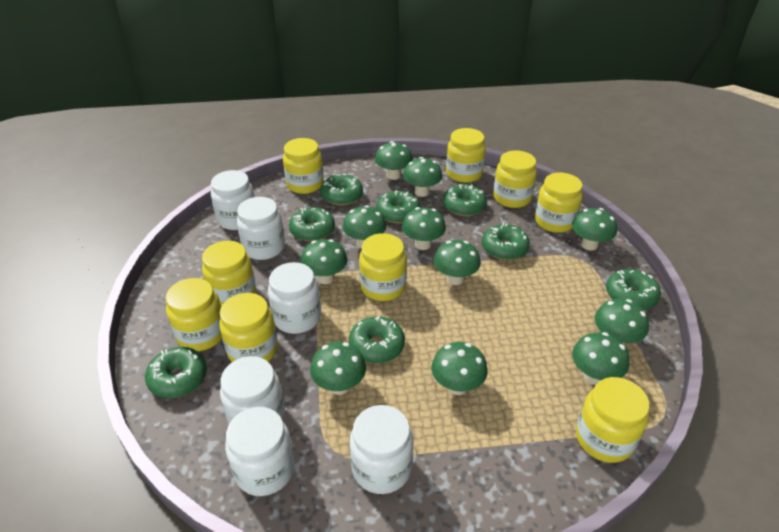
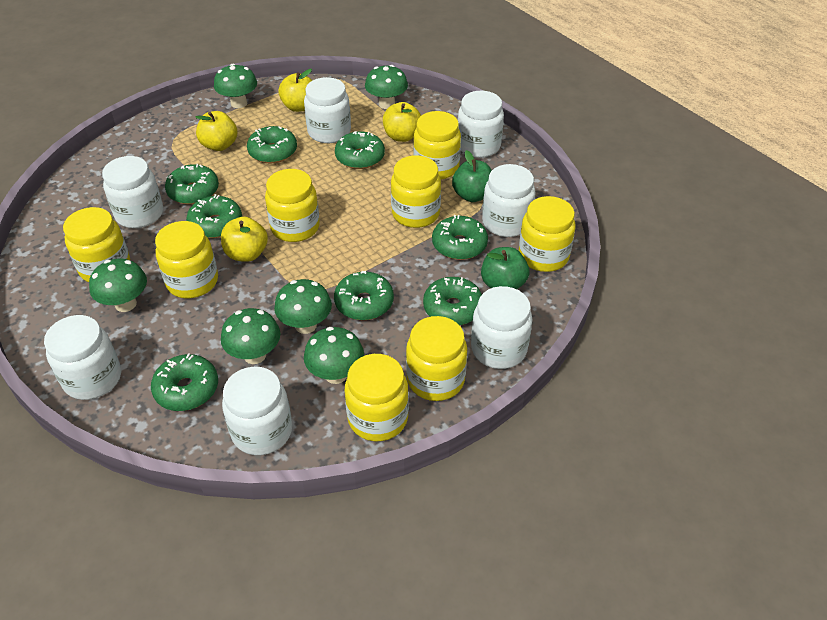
green apple: none = 0 -> [452,150,492,202] [481,247,529,289] = 2
green mushroom: [301,239,347,284] [310,342,366,395] [343,205,386,248] [375,141,413,180] [402,207,446,250] [403,157,442,197] [431,342,488,395] [434,240,481,285] [572,208,617,251] [572,332,629,385] [594,299,649,345] = 11 -> [89,259,147,312] [214,64,257,108] [221,308,280,364] [274,279,332,334] [304,327,364,384] [365,65,408,109] = 6
white jar: [211,170,255,230] [220,356,285,424] [225,407,295,496] [237,197,285,260] [268,262,321,334] [350,405,413,494] = 6 -> [44,315,121,400] [102,156,163,228] [222,367,292,455] [304,77,351,143] [458,91,504,158] [471,286,532,369] [482,164,535,237] = 7
yellow apple: none = 0 -> [195,111,237,151] [221,217,268,262] [279,69,313,112] [383,102,421,142] = 4
yellow jar: [165,278,222,351] [202,241,256,306] [219,293,278,362] [283,138,324,194] [359,233,407,301] [446,128,486,183] [493,150,537,208] [535,173,583,233] [576,377,650,463] = 9 -> [63,207,130,282] [155,221,218,298] [265,169,320,242] [345,354,409,441] [391,155,441,228] [406,316,467,401] [413,111,461,179] [519,196,575,272] = 8

